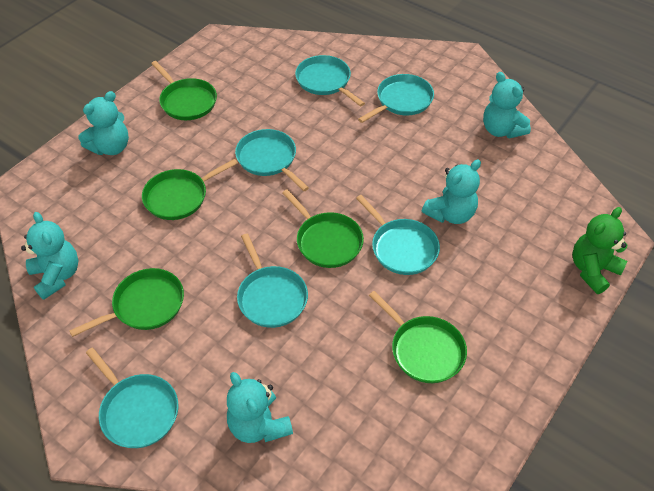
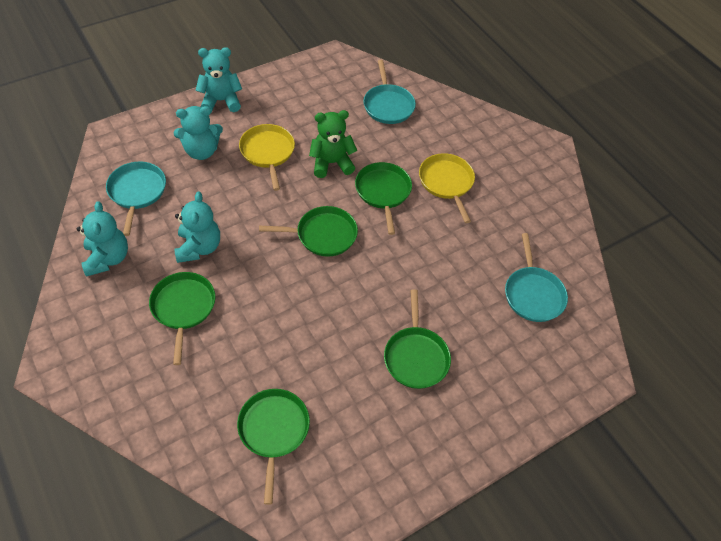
turquoise pan: [86,348,178,448] [235,129,309,191] [237,234,308,328] [295,55,365,107] [356,195,440,275] [358,74,434,123] = 6 -> [106,161,166,236] [364,60,416,124] [505,233,568,322] = 3
turquoise teddy bear: [21,212,78,300] [79,91,129,155] [227,372,293,443] [422,159,481,224] [483,72,531,138] = 5 -> [77,201,128,277] [173,106,223,160] [174,192,220,263] [196,47,242,112] = 4
yellow pan: none = 0 -> [239,124,295,191] [419,153,475,223] = 2

